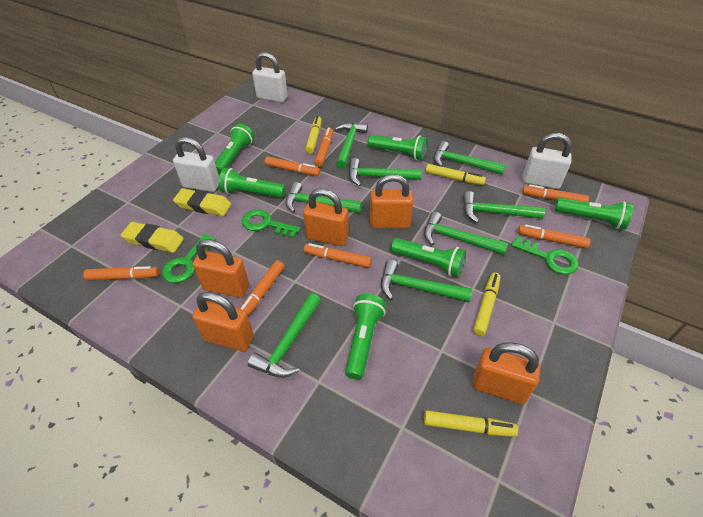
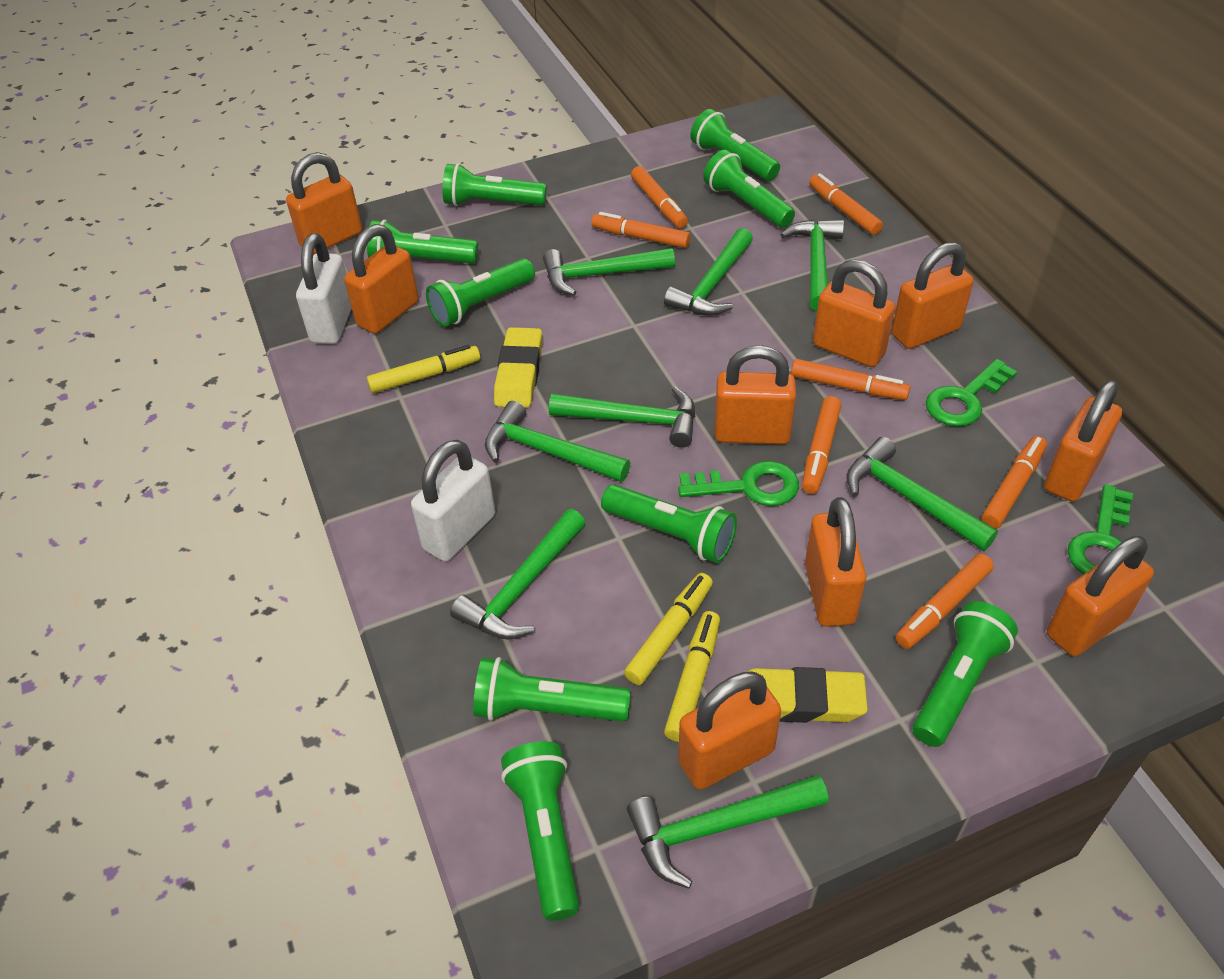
green flashlight: [215,124,254,175] [219,168,285,198] [345,294,386,380] [368,135,427,160] [391,238,466,277] [555,198,633,229] = 6 -> [367,220,478,264] [426,259,535,327] [442,163,547,206] [473,657,631,722] [501,741,579,921] [601,485,737,563] [690,109,780,181] [703,150,795,228] [912,601,1018,747] = 9
orange padlock: [192,292,254,352] [193,239,249,298] [303,189,349,246] [370,174,413,228] [472,342,541,404] = 5 -> [286,152,362,255] [344,224,419,334] [678,671,781,790] [714,345,796,445] [805,497,866,627] [813,260,895,367] [892,242,973,349] [1044,380,1122,502] [1047,536,1154,656] = 9
white padlock: [173,137,219,192] [252,52,288,103] [523,133,572,189] = 3 -> [296,233,352,344] [411,440,495,562] = 2
yellow marker: [305,116,322,154] [424,410,518,437] [425,164,486,185] [473,273,501,336] = 4 -> [367,345,480,393] [624,573,713,685] [664,611,720,742] = 3

